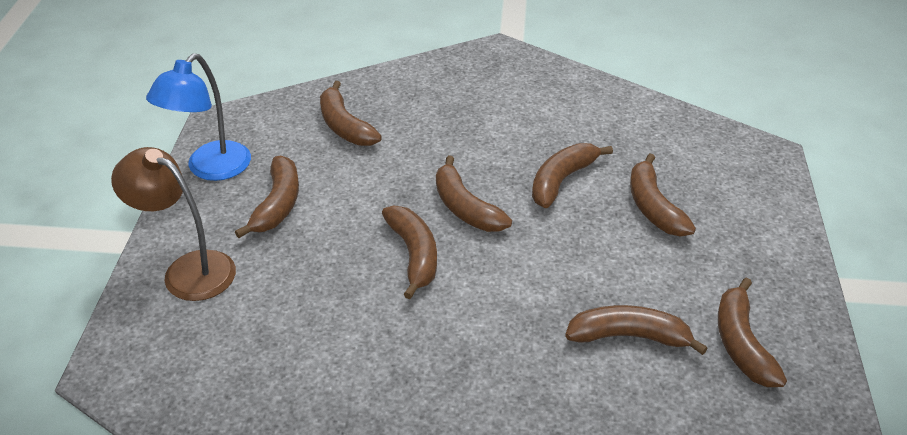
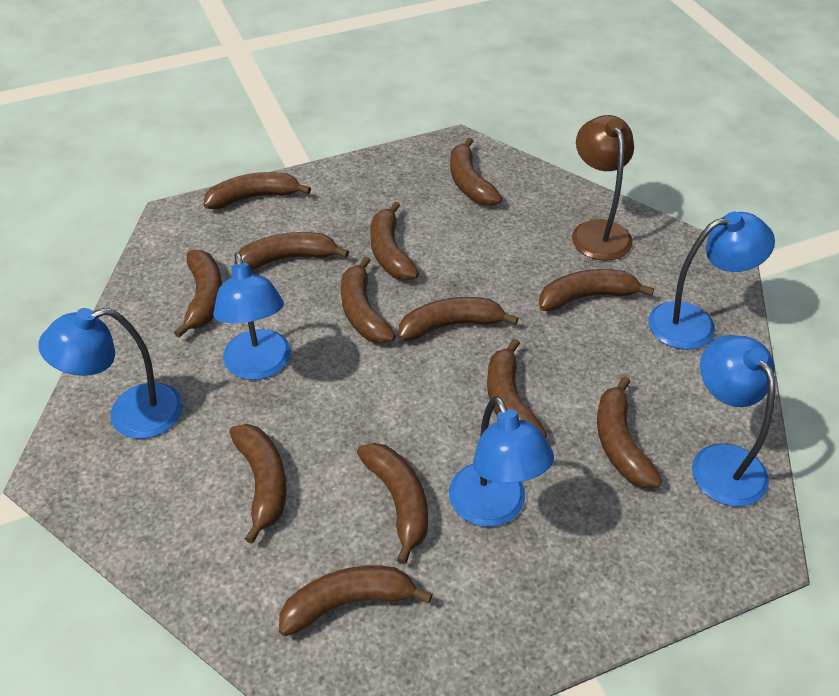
blue lamp: [146,53,251,181] = 1 -> [38,308,183,439] [213,252,291,380] [449,396,554,527] [648,212,775,350] [692,335,775,507] = 5
brown banana: [235,156,299,238] [320,81,382,146] [382,206,437,299] [436,155,512,232] [532,143,613,208] [565,305,707,355] [630,153,696,236] [718,278,787,387] = 8 -> [174,250,222,338] [204,172,311,209] [230,424,287,544] [234,232,349,270] [279,566,433,636] [341,256,396,344] [357,443,428,565] [370,202,419,280] [399,297,519,341] [450,137,502,206] [487,338,547,439] [539,269,654,311] [597,377,662,488] = 13

